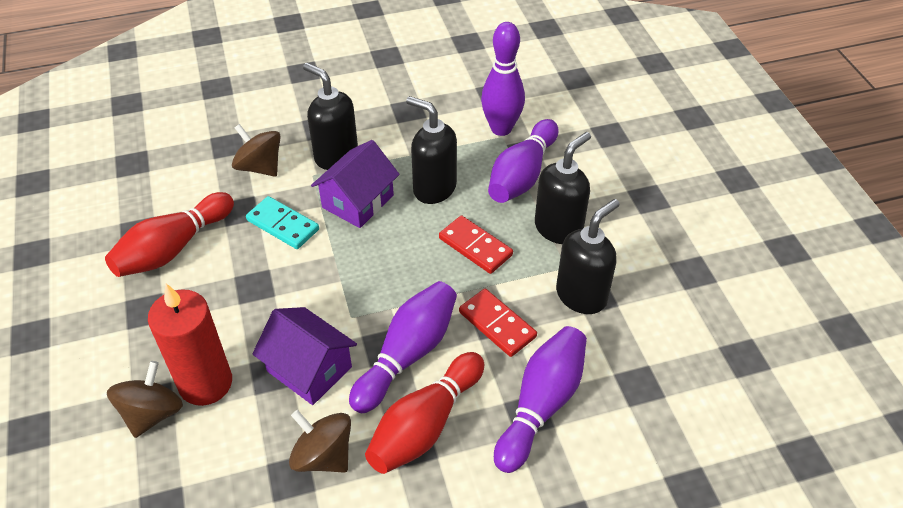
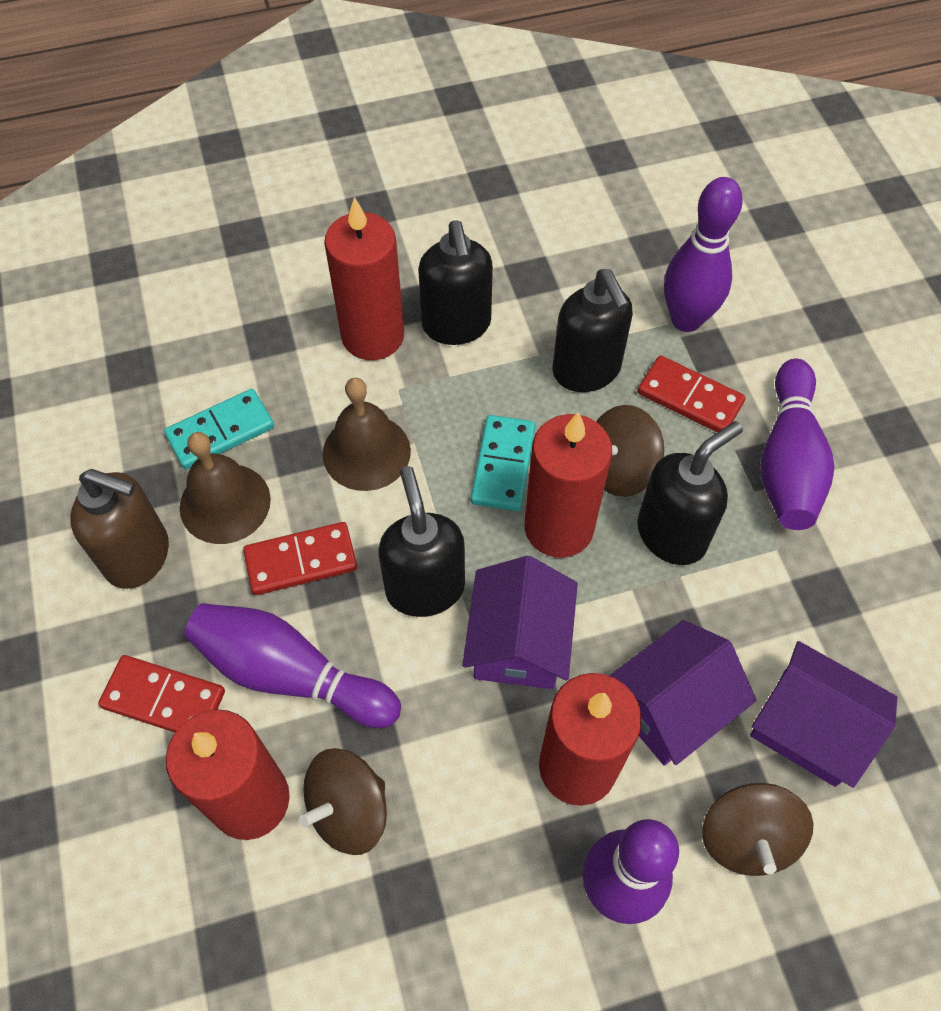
brown bell: none = 0 -> [179,432,271,544] [323,377,411,491] = 2
brown soap dispenser: none = 0 -> [70,469,169,589] = 1
purple house: [252,307,357,405] [311,140,400,228] = 2 -> [462,556,578,689] [609,620,756,766] [750,641,897,788] = 3
red bowling pin: [105,192,234,277] [365,352,484,474] = 2 -> none = 0
red candle: [148,284,232,406] = 1 -> [166,709,290,840] [324,197,404,360] [525,412,612,558] [539,673,642,806] = 4
red domino: [439,215,513,274] [459,289,537,357] = 2 -> [98,655,225,732] [243,522,357,595] [638,356,746,432] = 3
turquoise domino: [246,196,319,249] = 1 -> [164,389,274,470] [471,415,535,511] = 2

